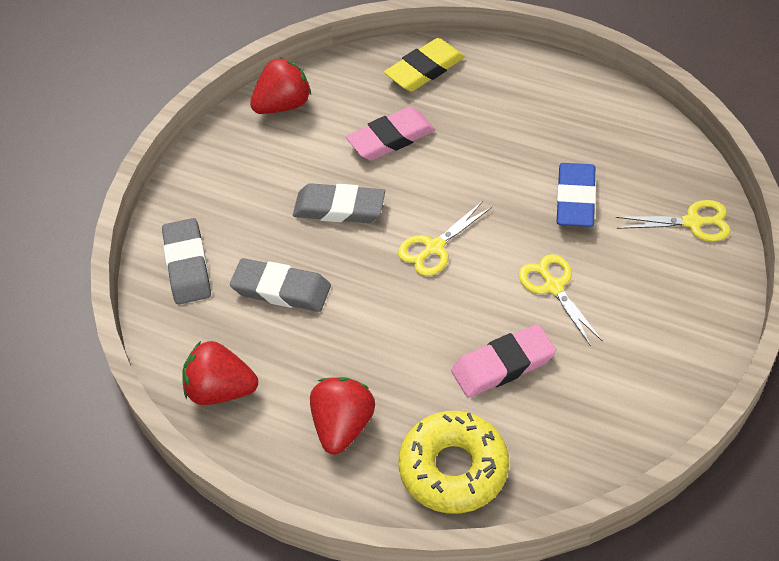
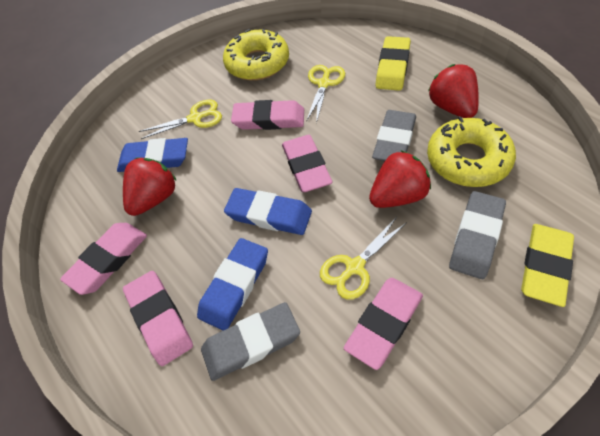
blue eraser: [557,163,596,227] = 1 -> [117,138,188,172] [197,238,268,331] [224,188,312,235] = 3
pink eraser: [346,107,435,161] [451,324,556,398] = 2 -> [60,223,147,295] [123,271,193,366] [231,100,304,130] [282,135,333,192] [344,278,423,370] = 5
yellow donut: [398,411,509,513] = 1 -> [223,29,289,81] [427,117,516,187] = 2
yellow eraser: [384,38,465,92] = 1 -> [375,36,411,91] [521,224,574,307] = 2

